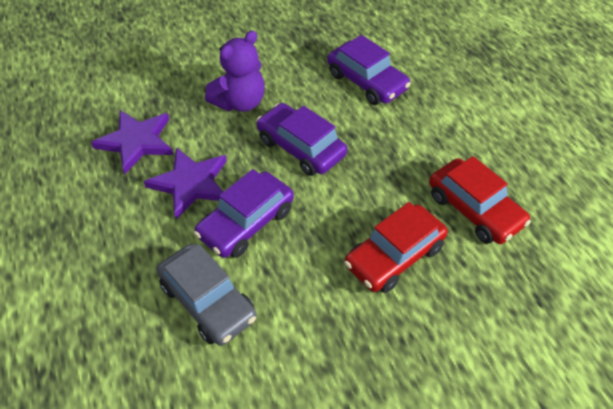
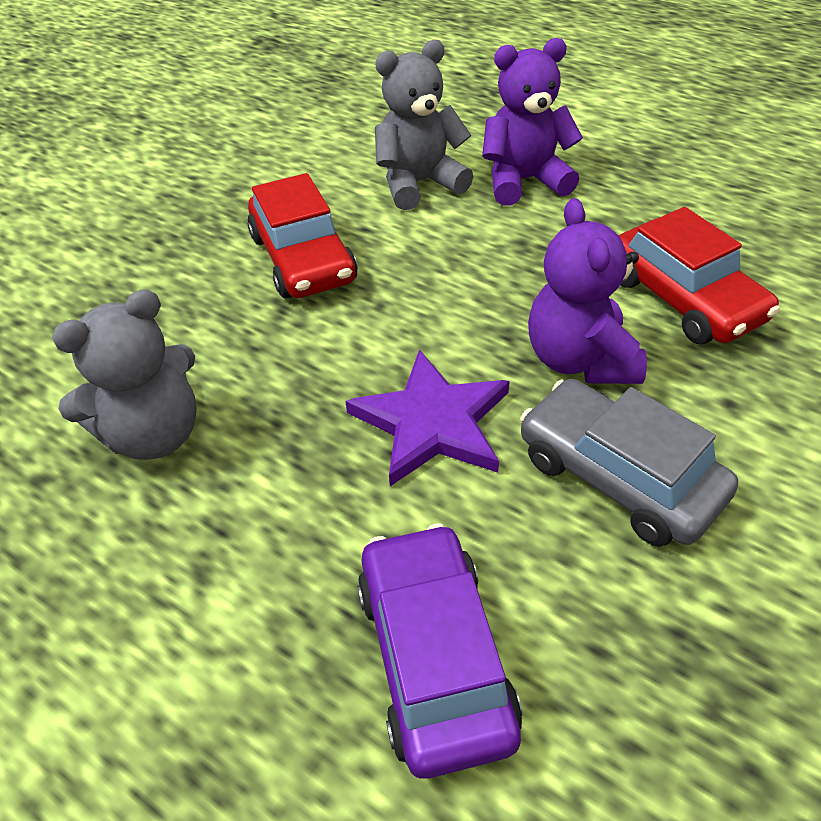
grey teddy bear: none = 0 -> [52,289,197,460] [375,40,473,210] = 2
purple car: [194,169,294,258] [256,103,347,176] [327,35,411,105] = 3 -> [357,523,522,779] = 1
purple star: [91,110,173,174] [144,147,227,219] = 2 -> [345,349,510,486] = 1
purple teddy bear: [205,31,265,112] = 1 -> [482,38,583,205] [528,198,647,384] = 2

